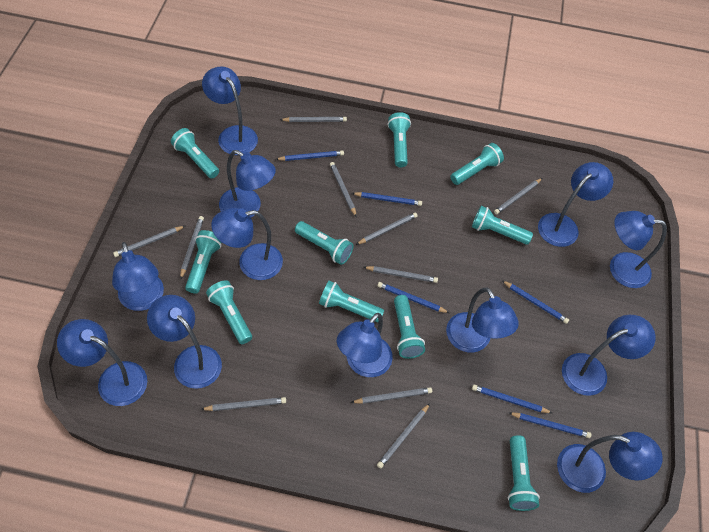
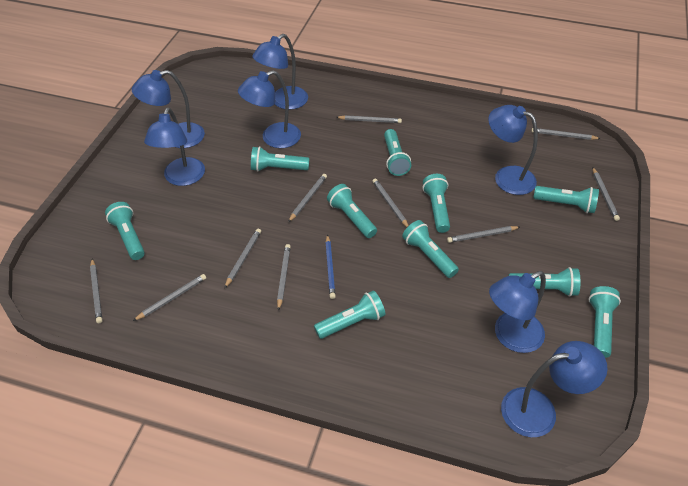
blue lamp: [57,319,147,406] [112,242,164,311] [147,295,222,389] [202,66,258,155] [211,208,283,280] [219,150,276,218] [337,313,393,377] [446,287,519,352] [538,162,613,247] [557,432,663,493] [562,315,656,396] [610,211,667,288] = 12 -> [132,70,205,148] [144,107,205,186] [238,70,301,148] [252,34,308,110] [489,105,538,195] [489,271,546,353] [501,341,608,437] = 7
blue pencil: [276,150,344,161] [352,192,422,206] [377,282,449,313] [472,384,552,413] [503,281,569,324] [509,412,592,438] = 6 -> [325,234,336,299] = 1

